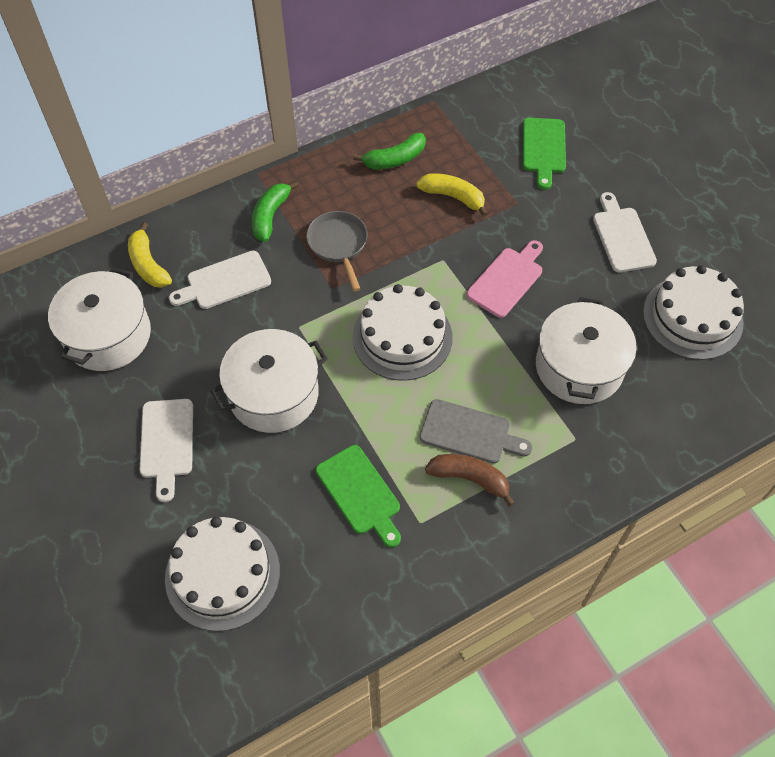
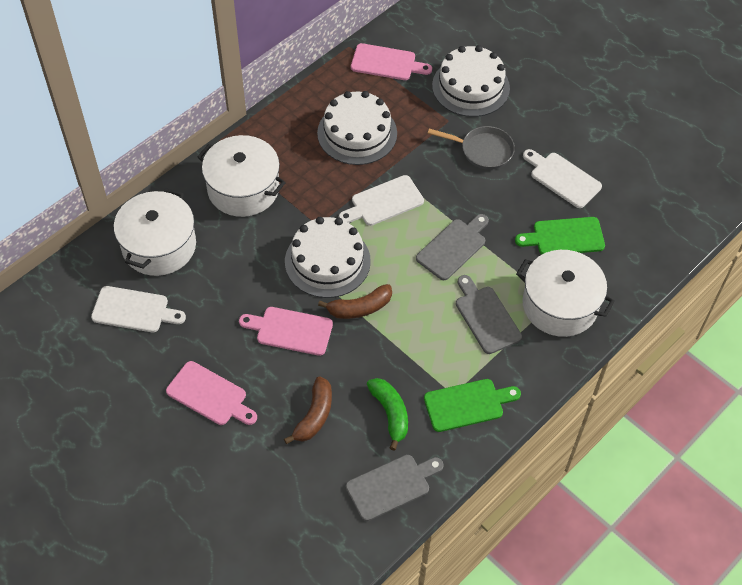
brown banana: [425,454,515,507] = 1 -> [284,377,332,444] [318,284,392,319] = 2
green banana: [252,181,299,242] [353,133,426,170] = 2 -> [367,378,408,450] = 1
grey cutting board: [420,399,532,463] = 1 -> [346,455,444,521] [416,214,489,280] [456,275,522,354] = 3
pink cutting board: [466,240,543,318] = 1 -> [166,361,257,425] [239,307,333,356] [351,43,432,80] = 3
yellow banana: [128,222,172,288] [416,173,488,217] = 2 -> none = 0

